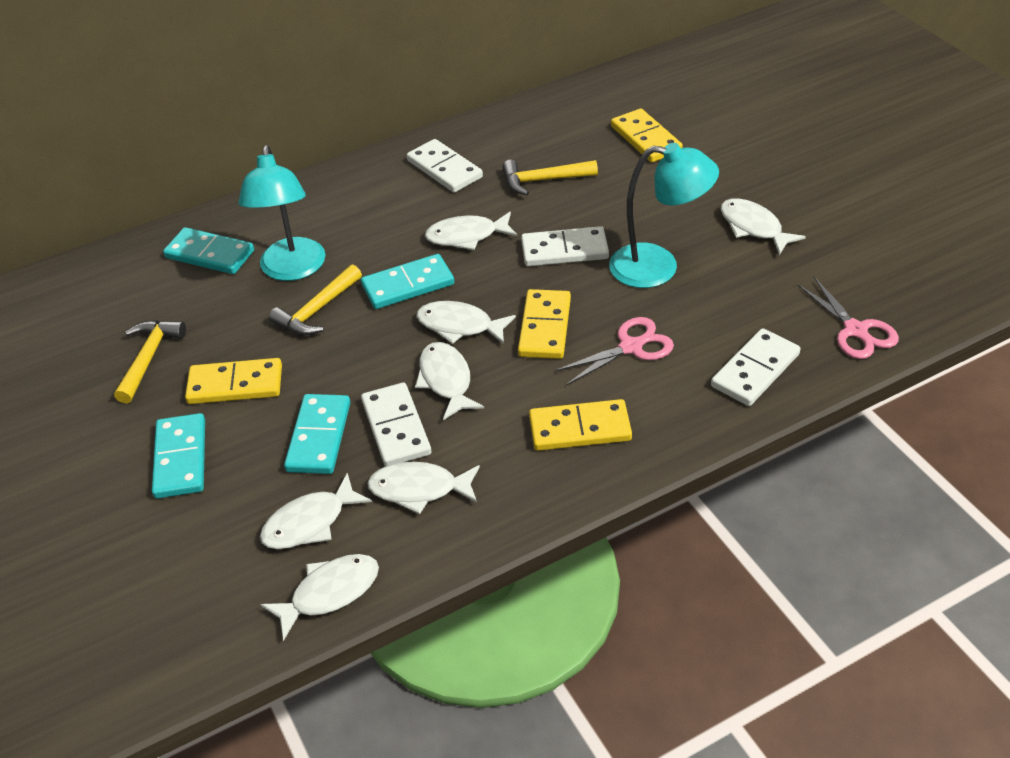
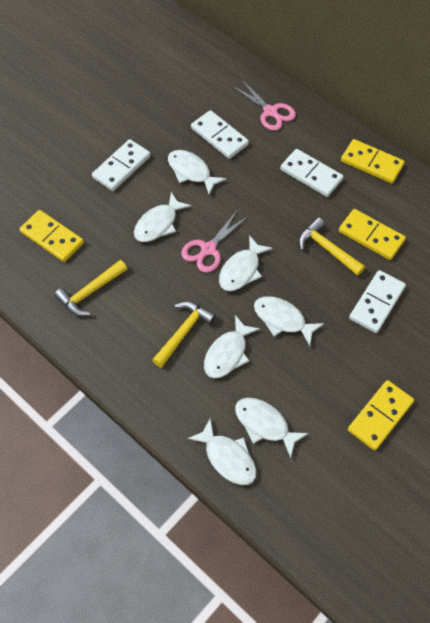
turquoise domino: [152,413,205,499] [163,227,254,274] [284,394,350,474] [361,254,454,309] = 4 -> none = 0
turquoise lamp: [238,145,325,281] [609,143,719,288] = 2 -> none = 0

